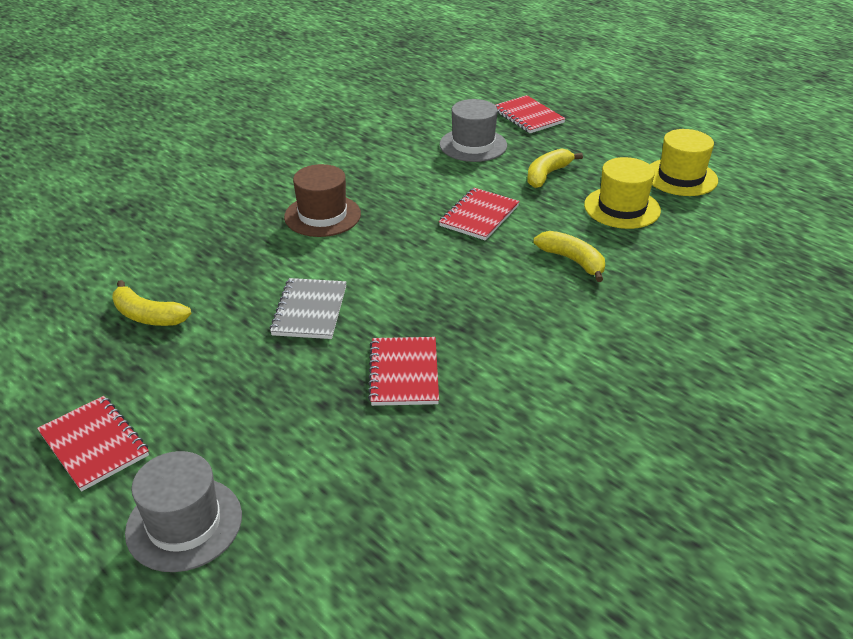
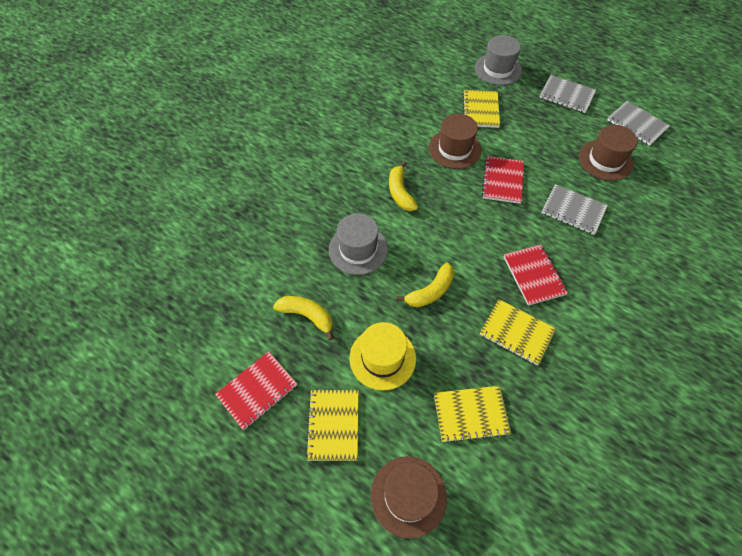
brown hat: [284,164,361,237] = 1 -> [371,456,447,539] [429,114,481,169] [579,125,638,181] = 3
grey notebook: [270,278,346,339] = 1 -> [540,75,596,113] [541,184,608,235] [607,101,670,146] = 3
red notebook: [37,396,149,492] [368,337,439,406] [439,188,520,241] [495,95,566,133] = 4 -> [215,351,297,430] [482,156,524,204] [504,245,568,306] = 3
yellow hat: [584,157,661,229] [650,129,718,196] = 2 -> [350,322,416,390] = 1
yellow notebook: none = 0 -> [305,390,359,461] [434,386,511,443] [463,90,500,128] [480,299,556,366] = 4

